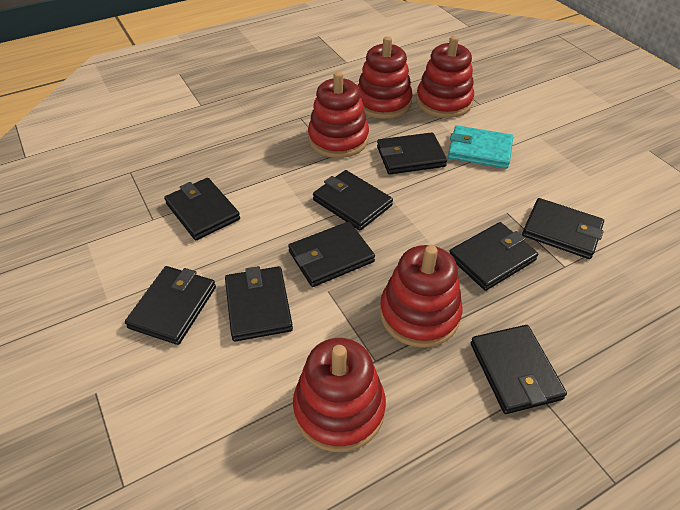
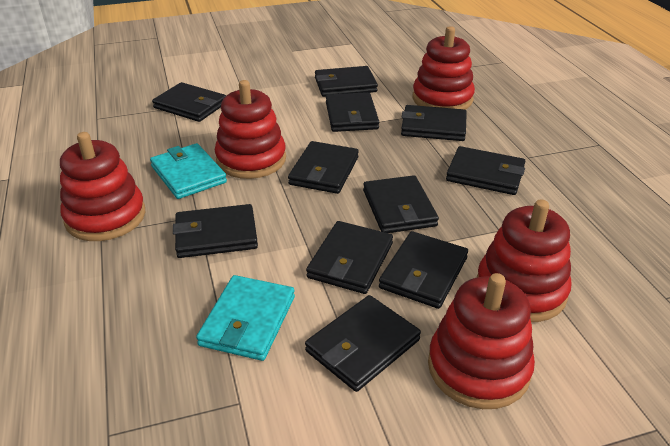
black wallet: [125,266,216,345] [164,178,240,240] [225,266,293,342] [288,221,375,287] [313,170,393,230] [377,132,447,174] [449,222,538,291] [471,325,567,414] [522,198,604,259] = 9 -> [152,82,226,122] [173,204,258,258] [288,141,359,194] [305,295,421,392] [306,221,393,294] [315,66,378,97] [326,92,379,132] [363,175,439,233] [379,231,468,309] [401,105,467,141] [446,146,525,195] = 11
turquoise wallet: [448,125,513,169] = 1 -> [150,143,227,199] [196,275,295,361] = 2

